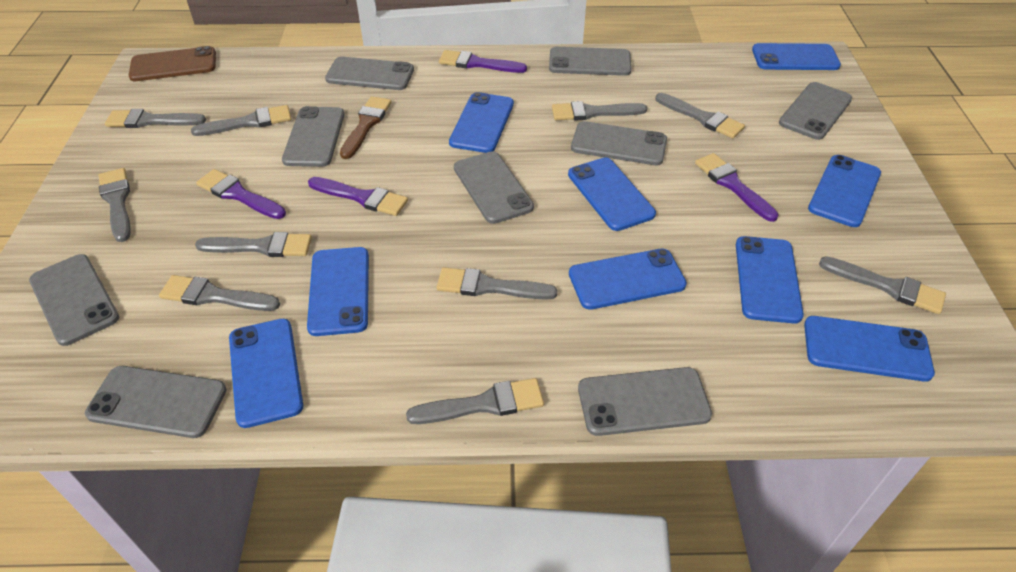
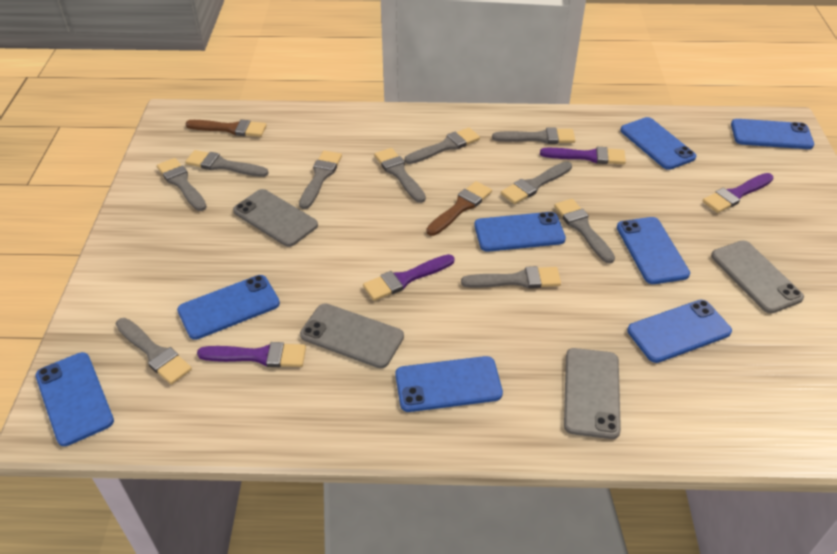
blue phone: [229,319,303,428] [307,247,369,336] [449,92,514,153] [568,158,656,231] [569,249,687,310] [736,236,804,324] [752,43,841,70] [804,316,935,382] [808,155,881,227] = 9 -> [35,352,114,446] [177,275,280,340] [395,356,503,412] [474,212,566,252] [617,217,690,284] [620,117,696,170] [627,300,732,363] [731,119,814,149] = 8
brown brush: [340,96,392,159] = 1 -> [185,120,267,137] [426,181,492,236] = 2
brown phone: [129,46,216,81] = 1 -> none = 0
grey phone: [29,254,119,346] [85,366,227,438] [282,106,345,167] [325,57,414,90] [454,151,534,224] [549,47,631,76] [571,121,667,165] [578,367,712,436] [779,82,852,140] = 9 -> [233,189,318,247] [300,303,404,368] [564,348,621,439] [711,240,804,314] = 4

